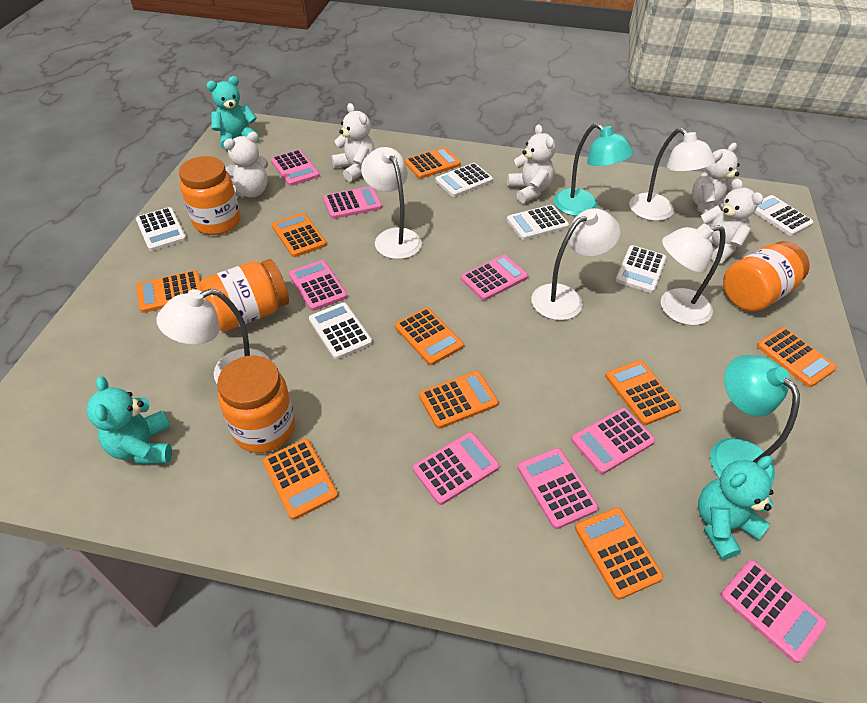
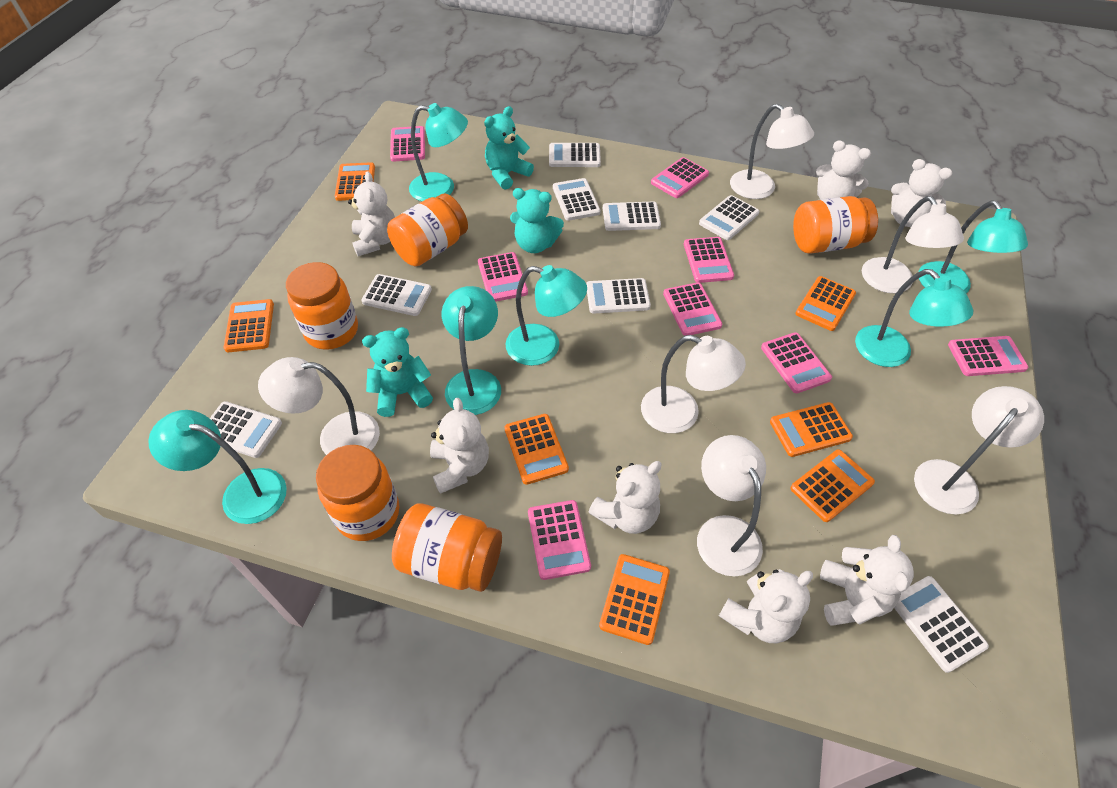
orange calculator: [136,270,201,313] [263,439,338,520] [272,213,327,257] [395,308,464,365] [405,147,461,179] [419,371,499,429] [575,507,663,600] [605,360,681,425] [757,327,837,387] = 9 -> [224,299,274,352] [335,162,375,201] [505,414,569,485] [599,554,670,645] [770,402,853,457] [790,450,875,522] [795,276,856,331] = 7
orange jar: [179,156,240,235] [200,259,289,332] [217,355,295,453] [723,241,810,312] = 4 -> [286,262,358,350] [316,445,400,541] [387,194,468,266] [392,503,502,592] [793,196,878,254] = 5
turquoise lamp: [554,123,634,216] [710,355,800,485] = 2 -> [148,410,287,524] [409,103,468,201] [442,286,501,415] [505,265,587,366] [855,269,973,367] [919,201,1028,293] = 6
white calculator: [136,207,187,251] [309,302,373,360] [435,163,493,197] [507,205,569,240] [616,245,666,293] [754,195,814,236] = 6 -> [210,401,282,458] [361,274,432,316] [549,143,601,167] [553,178,601,221] [586,278,651,314] [603,201,661,231] [699,195,759,240] [894,576,989,673] = 8
white lamp: [156,289,270,383] [361,147,422,259] [531,208,620,320] [629,128,716,221] [661,224,726,325] = 5 -> [258,357,380,455] [641,335,746,433] [697,435,766,576] [730,104,814,199] [862,196,964,293] [914,386,1044,515] = 6
white teddy bear: [224,132,268,198] [331,103,375,182] [507,124,556,203] [692,143,740,214] [701,179,763,263] = 5 -> [348,171,395,256] [430,398,489,494] [589,461,662,534] [719,569,813,643] [816,140,871,200] [820,535,914,626] [891,159,952,227] = 7

